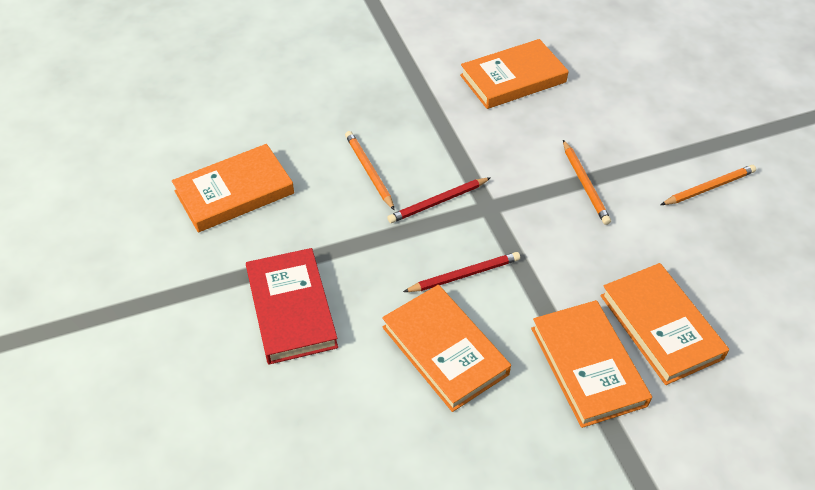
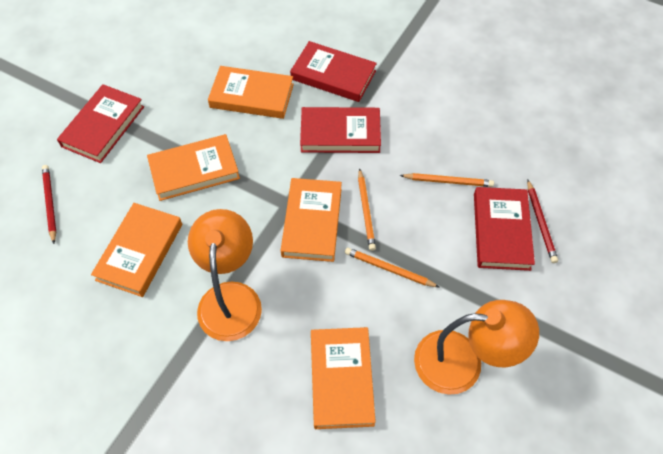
orange lamp: none = 0 -> [188,209,262,341] [414,300,539,395] = 2
red book: [246,248,338,365] = 1 -> [57,84,144,163] [290,41,377,102] [300,107,381,153] [474,187,535,271] = 4

